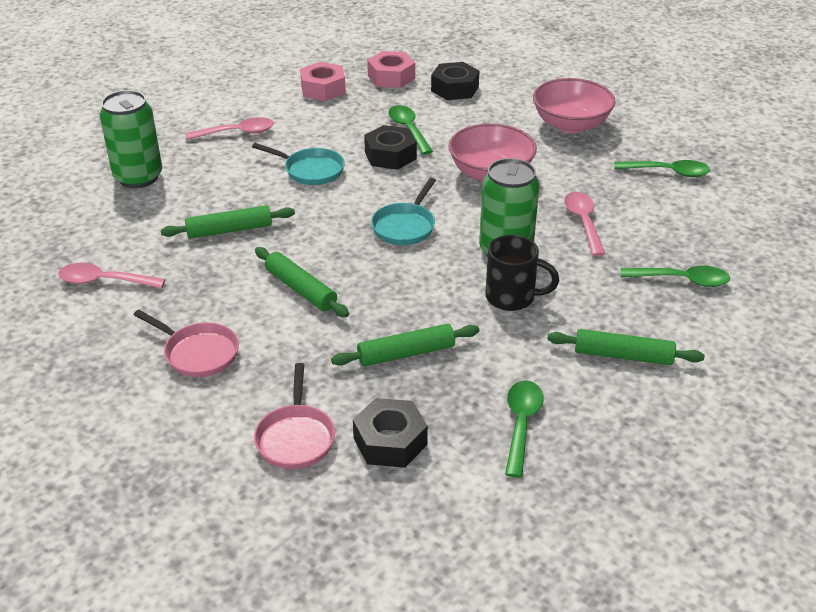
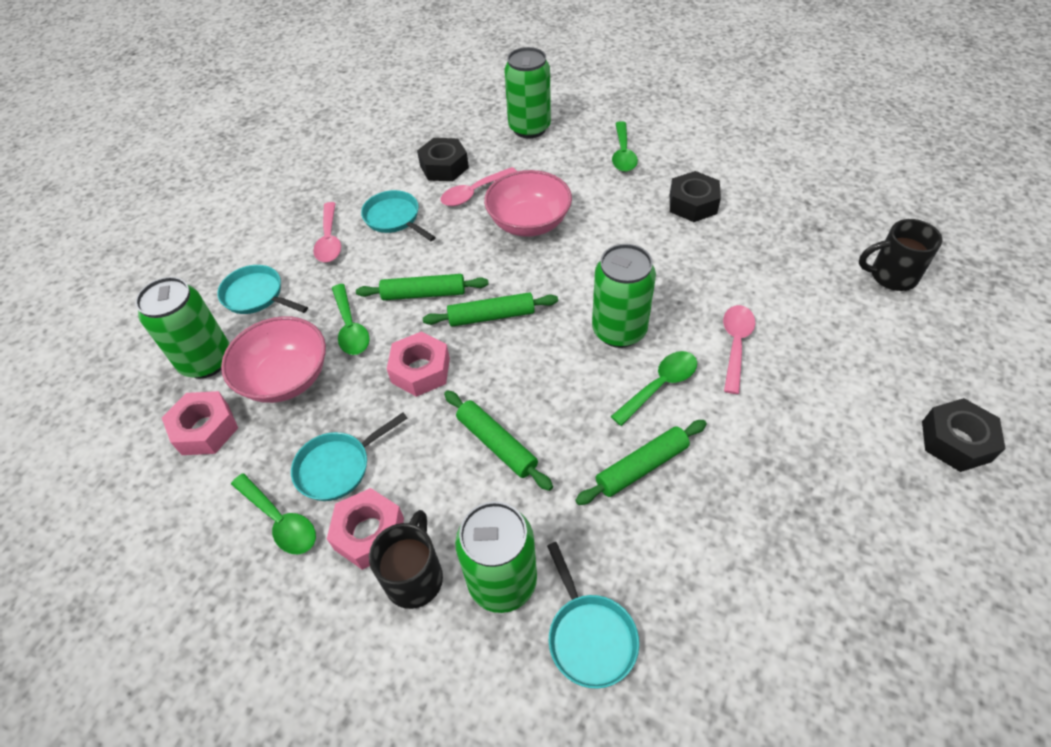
black mug: [485,235,559,311] = 1 -> [369,510,443,609] [859,219,942,291] = 2
green can: [100,90,162,188] [479,158,540,257] = 2 -> [135,277,230,378] [455,501,537,613] [504,47,551,138] [592,244,656,348] = 4
pink nut: [300,62,346,101] [367,51,415,88] = 2 -> [162,391,238,455] [327,488,404,570] [387,331,450,397] = 3
pink pan: [134,310,239,377] [254,363,335,469] = 2 -> none = 0
turquoise pan: [252,143,345,185] [371,178,436,245] = 2 -> [217,265,308,314] [291,413,408,501] [361,190,436,241] [547,542,639,689] = 4

